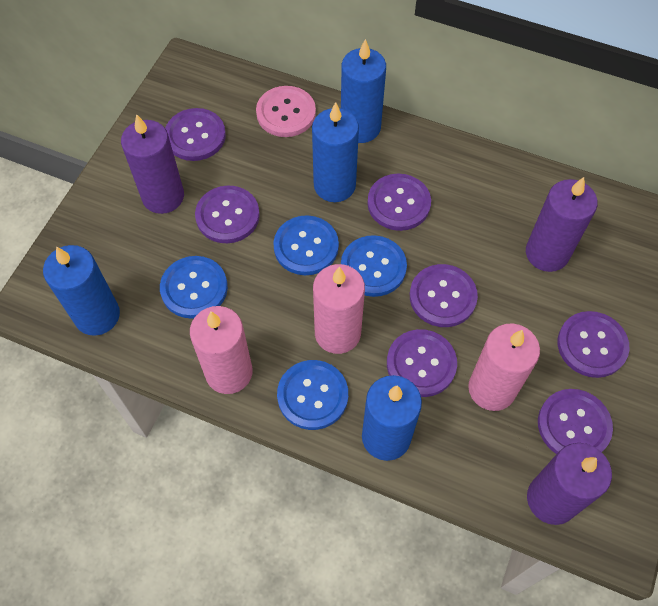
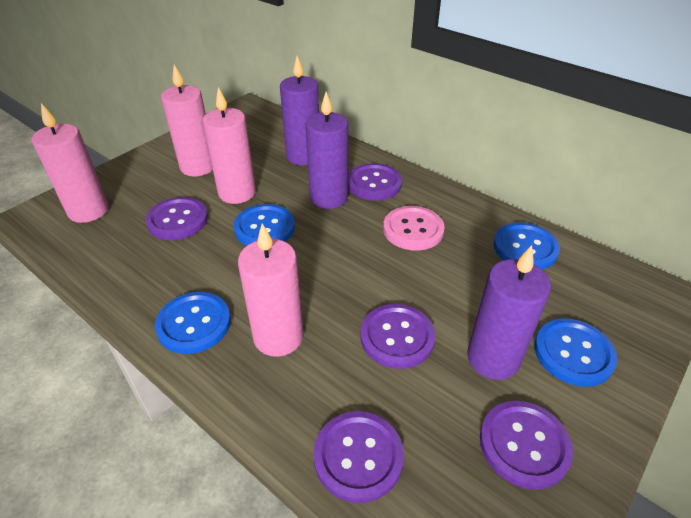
blue candle: [43,245,120,336] [312,102,359,202] [341,39,386,143] [362,375,422,461] = 4 -> none = 0
pink candle: [190,306,252,394] [313,264,365,354] [468,323,540,411] = 3 -> [32,103,109,223] [161,65,213,176] [203,87,256,204] [238,223,304,357] = 4
purple button: [165,108,226,161] [195,186,260,243] [367,174,431,231] [387,329,457,397] [410,264,478,327] [538,389,613,454] [558,311,630,378] = 7 -> [145,197,208,240] [314,411,404,503] [348,163,402,201] [360,304,436,369] [480,401,573,490] = 5

